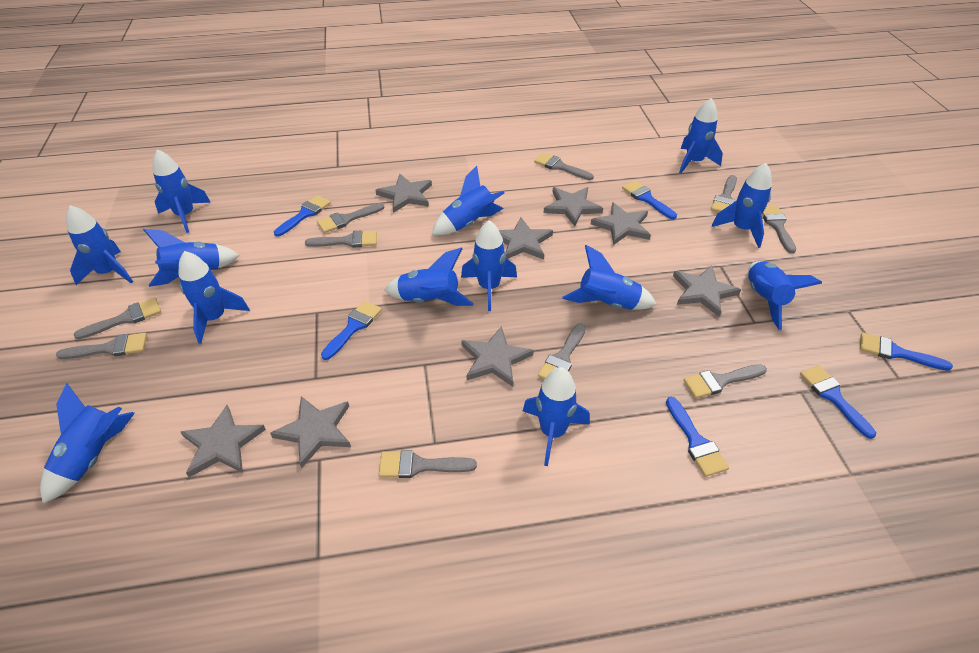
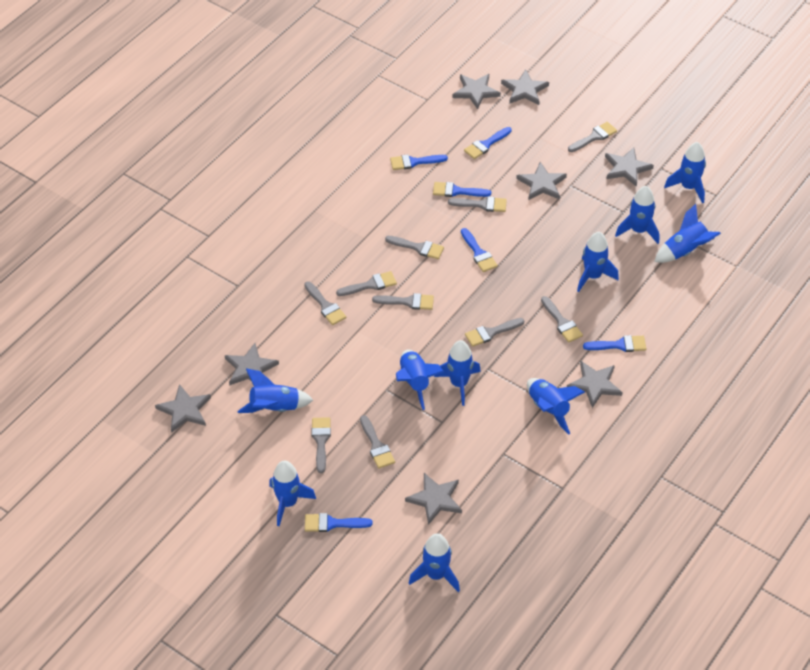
blue rocket: [40,383,135,503] [66,205,133,285] [143,229,239,287] [153,149,211,233] [179,251,250,344] [384,248,474,306] [432,166,504,235] [461,220,517,311] [523,367,590,466] [563,245,657,310] [679,98,723,174] [712,163,772,248] [748,261,822,330] = 13 -> [238,368,313,413] [269,460,316,526] [396,349,444,410] [409,533,460,592] [434,340,481,406] [527,378,585,435] [577,232,619,292] [615,186,659,244] [654,204,721,263] [664,142,706,203] = 10

